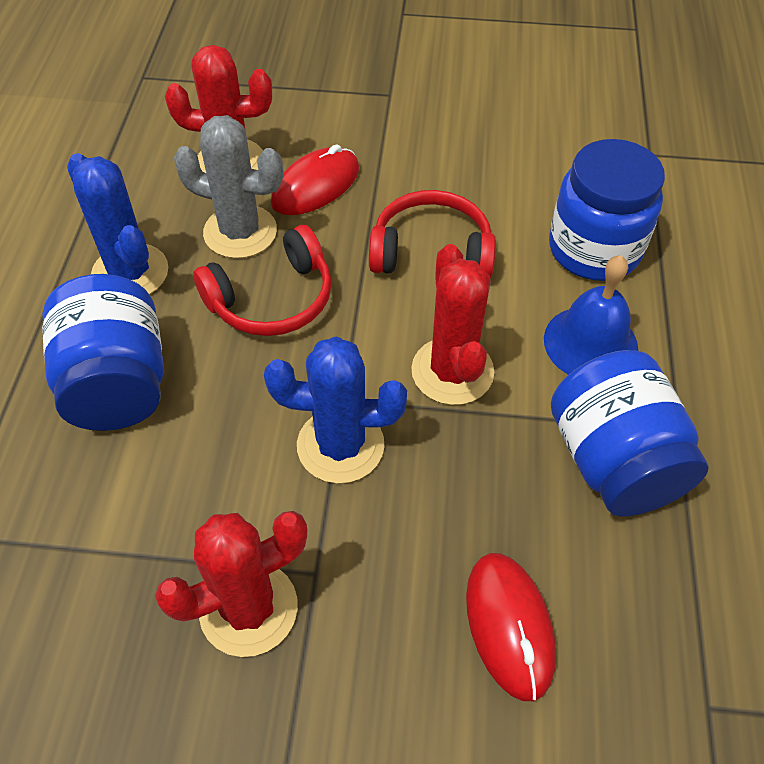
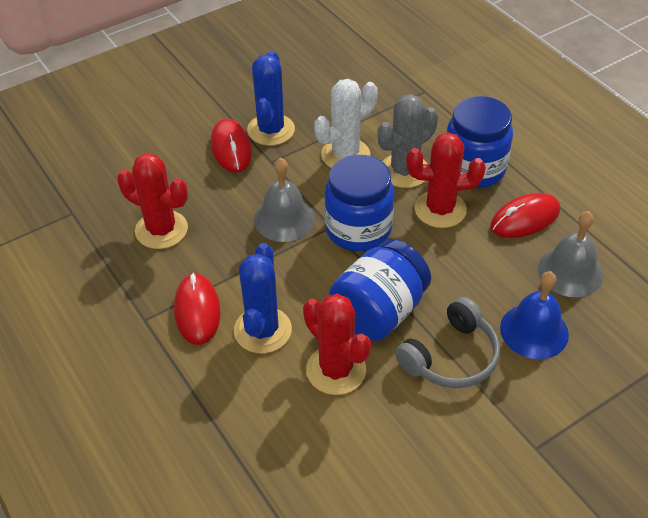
grey bell: none = 0 -> [254,158,315,242] [538,211,603,297] = 2
grey headphones: none = 0 -> [395,297,500,388] = 1
red headphones: [193,225,332,336] [369,190,496,278] = 2 -> none = 0
red mouse: [271,144,359,215] [466,553,556,701] = 2 -> [174,273,220,345] [211,119,252,172] [490,193,560,238] = 3
white cactus: none = 0 -> [314,79,378,168] = 1

